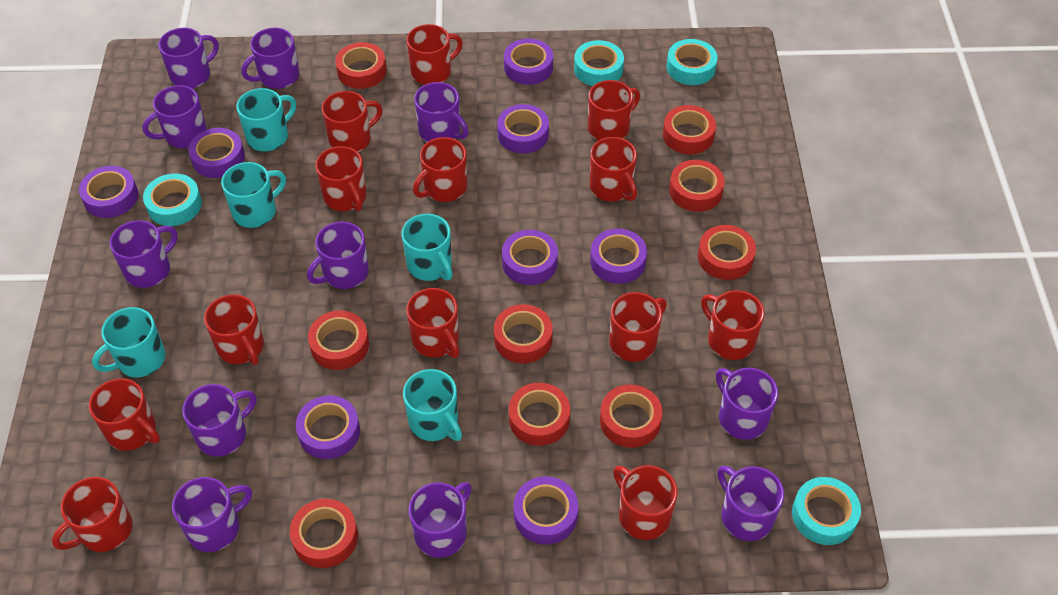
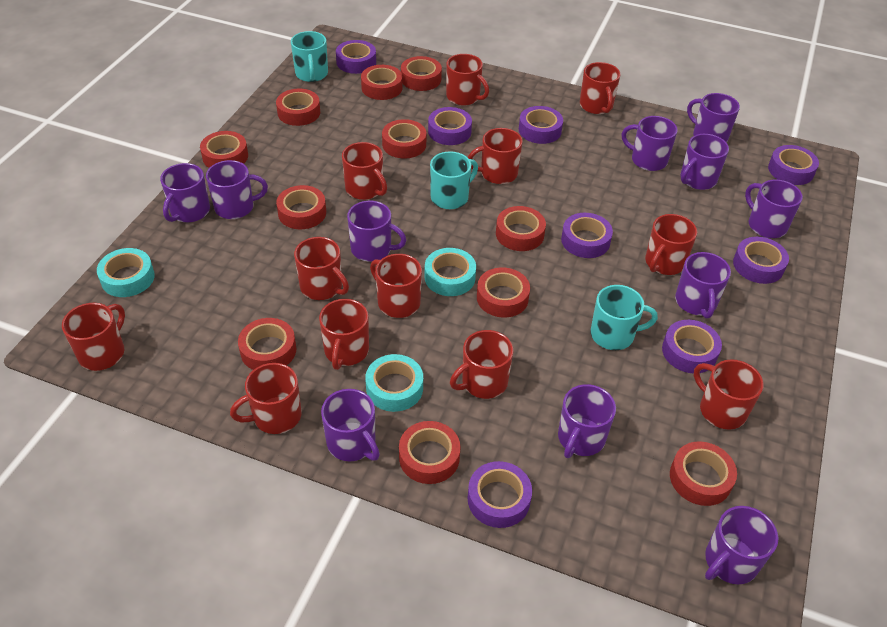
red mug: [52,477,133,552] [89,378,160,451] [204,295,264,365] [315,146,366,211] [322,91,382,152] [406,24,463,85] [406,288,459,358] [413,137,467,202] [588,80,640,141] [590,137,637,202] [609,292,667,362] [613,465,678,540] [701,290,765,360] = 13 -> [62,303,125,371] [230,363,301,434] [294,237,349,300] [319,299,369,370] [342,142,387,200] [370,254,422,318] [446,54,489,106] [450,330,513,399] [468,128,523,184] [580,62,620,114] [645,214,697,275] [694,359,764,429] = 12
red tape: [290,499,358,568] [308,310,369,370] [335,42,387,89] [494,304,553,364] [509,383,570,446] [600,385,662,448] [663,105,716,155] [669,160,725,212] [698,225,756,280] = 9 -> [200,131,248,168] [238,318,296,370] [276,89,320,126] [276,185,326,229] [361,65,403,100] [382,119,426,159] [399,421,460,484] [401,56,442,91] [477,267,530,318] [496,206,546,251] [670,441,737,506] = 11
turquoise mug: [92,307,165,377] [221,162,286,228] [236,88,296,151] [402,214,453,281] [403,369,462,441] = 5 -> [291,31,328,82] [430,151,478,209] [591,285,658,350] = 3
turquoise tape: [143,173,202,226] [574,40,624,86] [666,39,718,85] [792,477,861,545] = 4 -> [97,248,155,297] [365,354,423,412] [424,248,476,296] = 3

